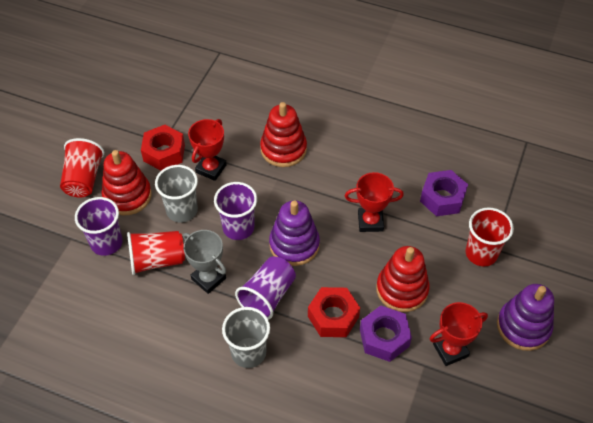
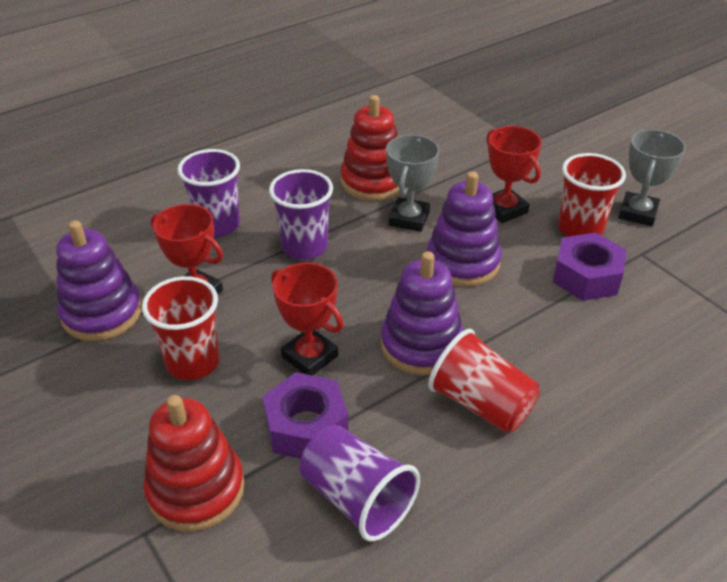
grey cup: [155,165,198,223] [222,307,270,368] = 2 -> none = 0
grey trophy: [183,230,226,294] = 1 -> [386,135,440,232] [618,129,686,227] = 2
purple stacking toy: [269,200,320,266] [497,284,554,351] = 2 -> [56,220,142,341] [381,251,464,375] [427,171,502,287] = 3
red nut: [141,125,185,170] [308,287,360,337] = 2 -> none = 0
red stacking toy: [101,150,152,215] [260,102,307,167] [376,246,430,312] = 3 -> [143,395,245,532] [340,95,400,201] = 2

